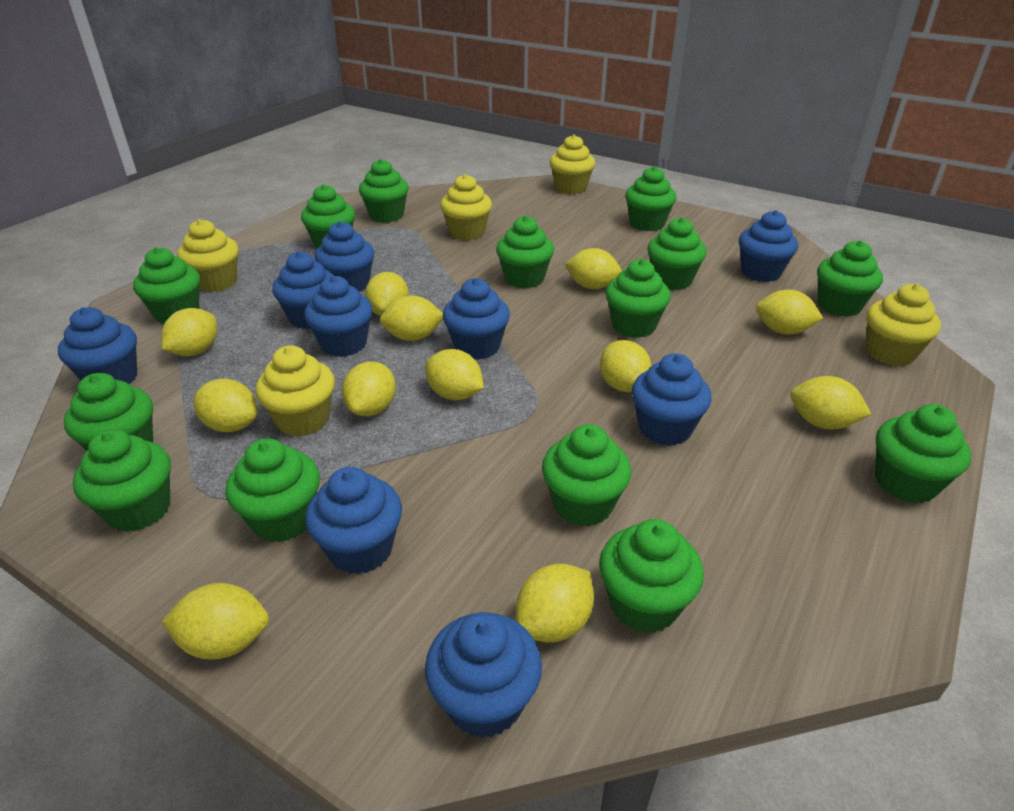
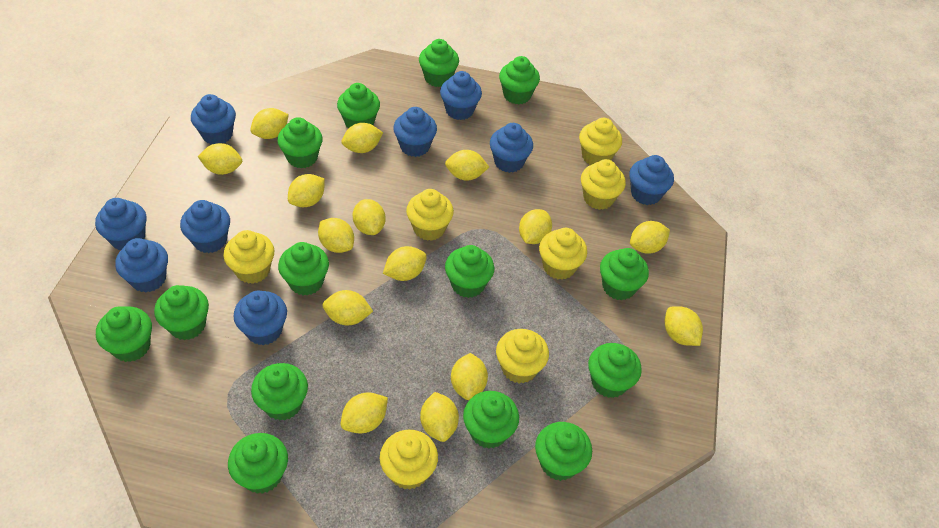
yellow cupcake: [177,219,239,292] [255,345,335,437] [440,174,492,240] [550,134,595,194] [866,284,941,366] = 5 -> [223,230,274,284] [380,430,438,490] [406,189,454,241] [496,329,549,383] [539,228,587,280] [579,118,622,165] [581,159,626,210] = 7
yellow lemon: [161,583,269,660] [162,308,217,356] [194,379,258,432] [342,361,396,416] [365,272,409,316] [380,296,443,341] [425,349,484,400] [516,564,594,642] [565,248,622,289] [600,340,652,392] [756,290,823,335] [790,376,871,430] = 12 -> [198,143,242,175] [251,108,289,139] [288,174,325,207] [318,218,354,253] [322,290,373,326] [340,392,388,433] [342,123,383,153] [353,199,385,235] [383,246,427,281] [420,392,459,442] [445,150,489,181] [451,353,488,400] [519,209,552,244] [630,221,670,254] [665,306,703,346] = 15

